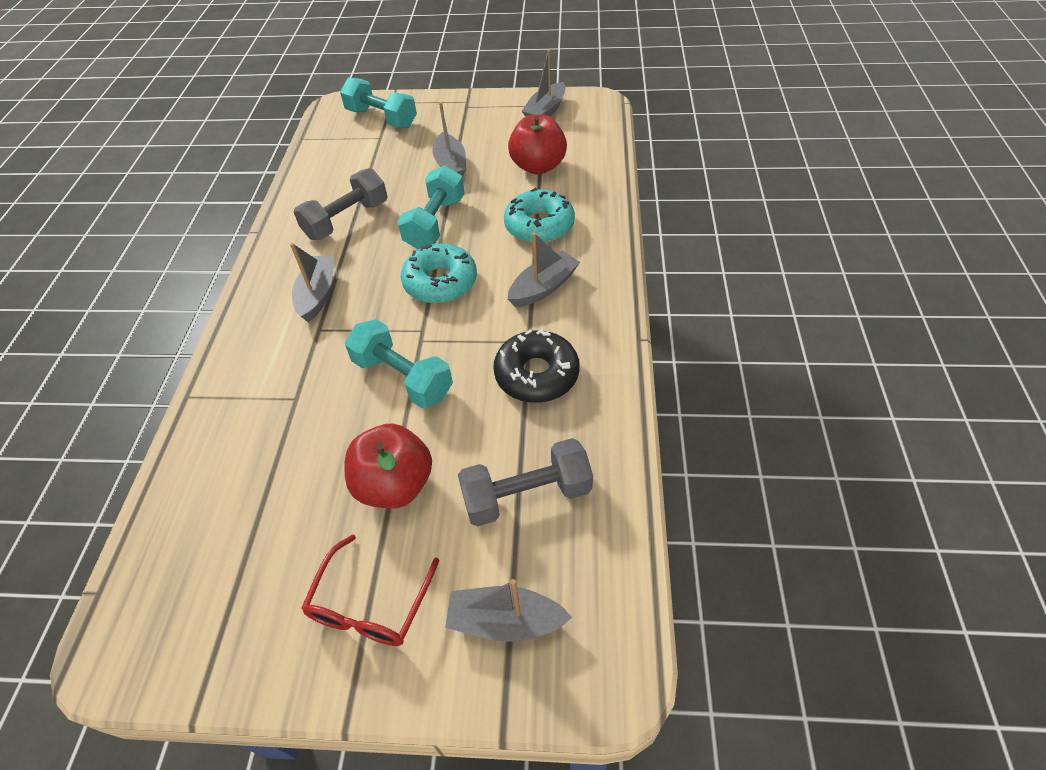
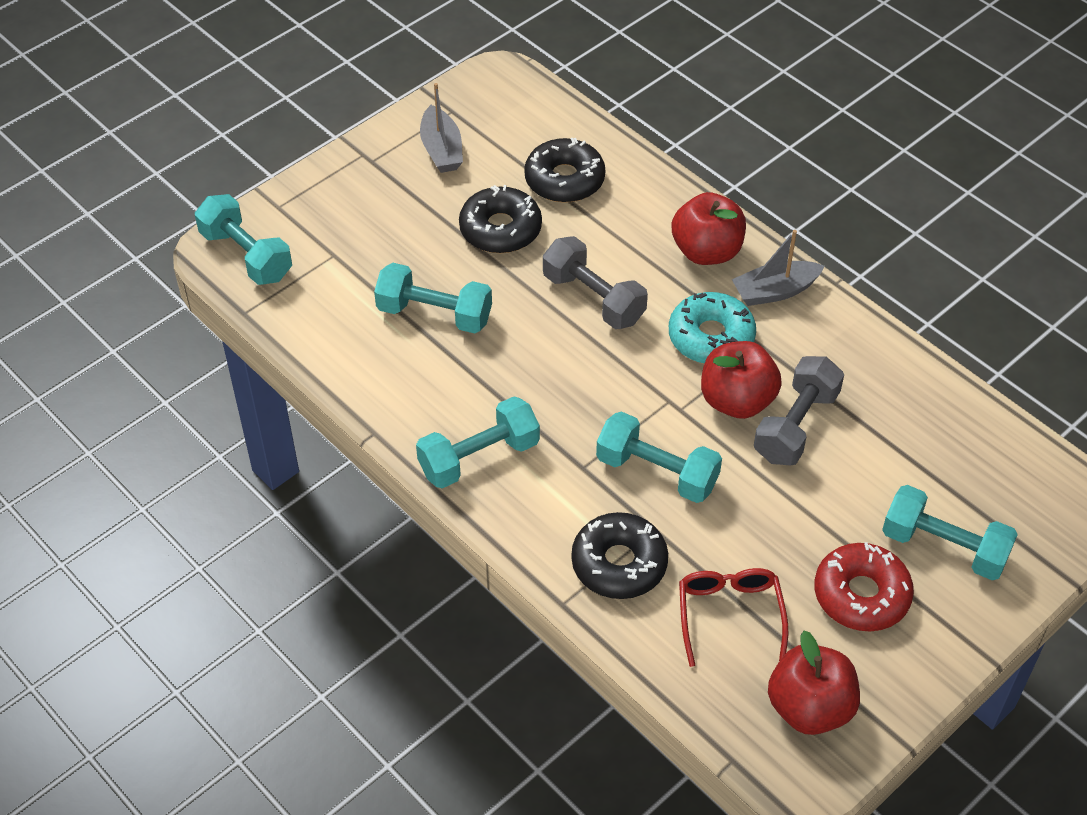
black donut: [493,329,580,403] = 1 -> [459,185,542,253] [524,138,606,203] [571,512,668,599] = 3
grey boat: [290,243,334,322] [432,102,466,178] [445,579,572,642] [508,232,580,307] [522,49,565,117] = 5 -> [420,83,463,173] [732,230,825,306] = 2
red apple: [345,423,432,508] [508,114,567,175] = 2 -> [672,192,746,265] [701,341,782,419] [768,631,860,735] = 3
red donut: none = 0 -> [814,542,914,631] = 1
turquoise donut: [401,243,477,303] [504,188,575,243] = 2 -> [669,292,756,364] = 1
turquoise dumbbell: [340,77,417,128] [345,319,453,408] [397,165,465,249] = 3 -> [195,194,292,285] [374,263,492,333] [416,396,540,488] [596,411,722,503] [882,485,1018,580] = 5

